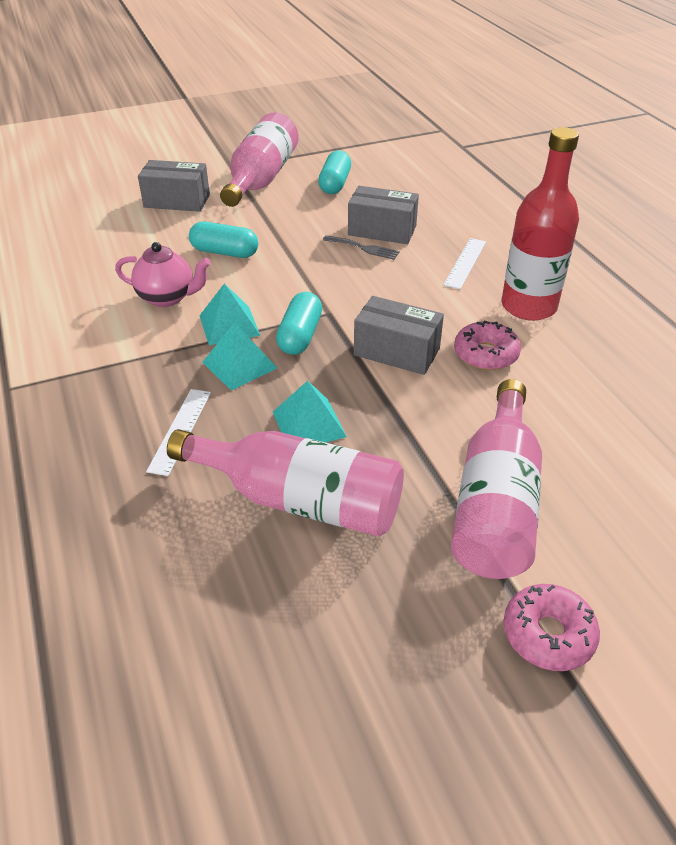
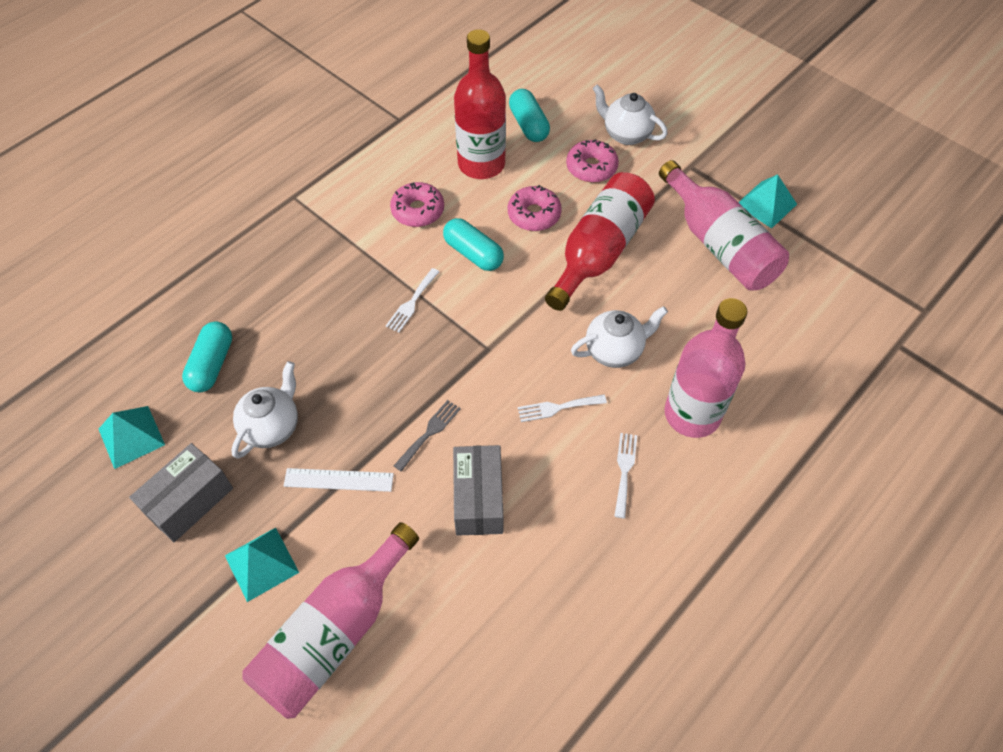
grey box: [138,160,210,212] [348,186,419,244] [354,296,444,375] = 3 -> [129,443,233,542] [453,445,503,536] = 2
pink donut: [454,320,521,370] [504,584,600,671] = 2 -> [390,182,444,227] [508,185,562,231] [566,139,619,183] = 3
pink teapot: [115,242,211,307] = 1 -> none = 0
red bottle: [501,127,579,321] = 1 -> [454,29,506,179] [545,172,655,311] = 2
white fork: none = 0 -> [386,268,439,333] [518,395,607,422] [614,433,637,518] = 3
white ruler: [146,389,211,476] [443,238,486,289] = 2 -> [284,468,394,492] = 1
white teapot: none = 0 -> [231,361,298,459] [571,306,668,368] [593,84,668,145] = 3

